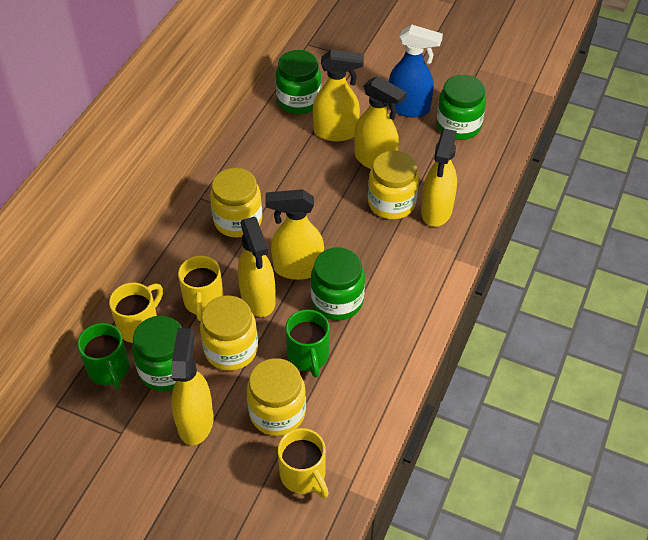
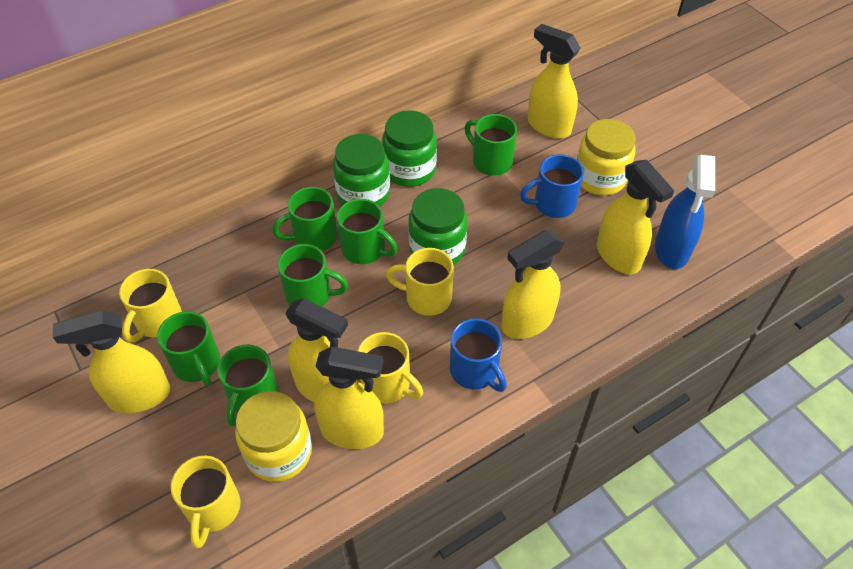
blue mug: none = 0 -> [450,318,507,392] [520,154,584,218] = 2
green jar: [132,316,182,392] [276,50,321,114] [311,247,365,320] [436,75,486,140] = 4 -> [333,134,390,206] [382,110,437,187] [408,188,467,265] = 3
green mug: [77,323,130,389] [285,309,329,378] = 2 -> [157,311,220,386] [217,345,279,426] [272,187,337,251] [278,244,348,307] [337,199,397,264] [464,114,517,176] = 6
yellow jar: [200,296,258,371] [210,168,262,238] [246,358,306,436] [368,151,419,220] = 4 -> [235,391,312,482] [577,119,636,195] = 2
yellow mug: [109,282,163,343] [178,256,224,321] [278,428,329,498] = 3 -> [119,269,182,343] [171,456,241,549] [358,332,423,404] [386,248,454,316] = 4

